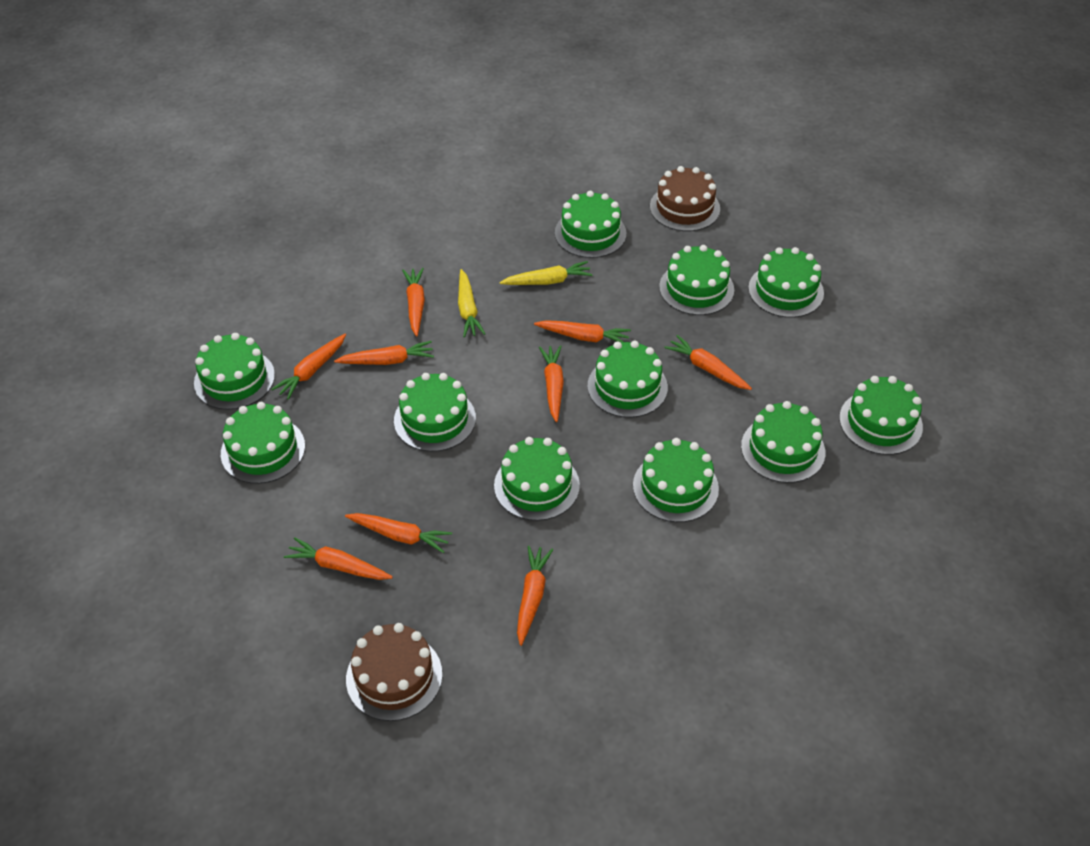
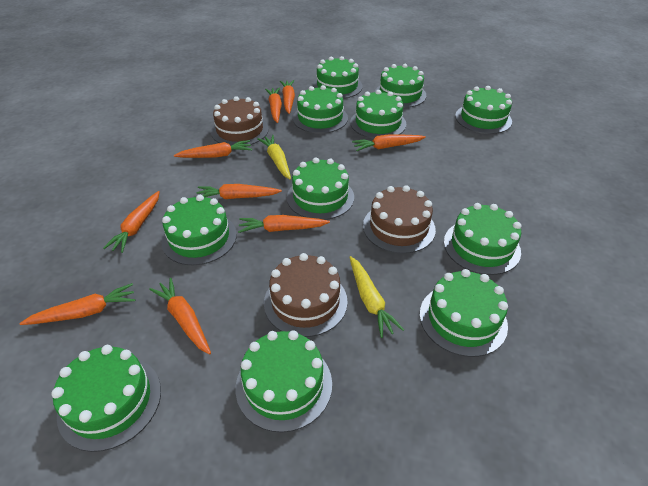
brown cake: [346,623,442,721] [650,166,720,231] = 2 -> [211,96,269,146] [264,253,348,337] [363,185,436,254] = 3

